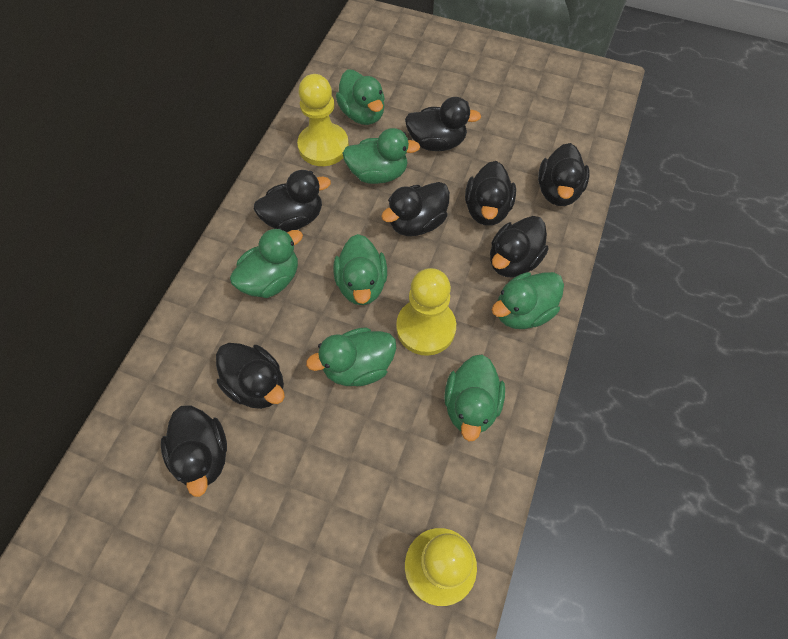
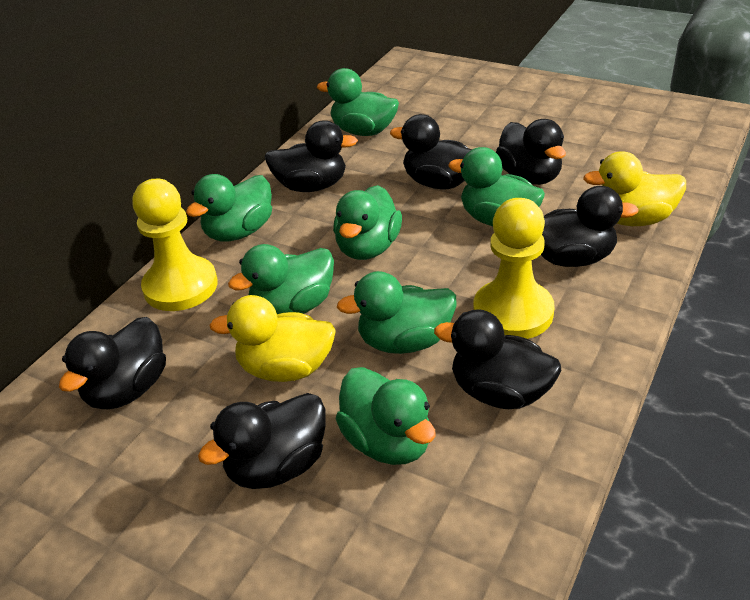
black duck: [161,406,227,497] [216,343,285,409] [253,170,331,232] [381,182,450,236] [405,97,481,151] [465,161,516,226] [490,216,548,278] [538,143,589,206] = 8 -> [59,317,166,409] [198,393,326,489] [265,120,358,192] [390,114,472,189] [434,309,561,409] [496,119,566,185] [541,186,639,267] = 7
yellow duck: none = 0 -> [209,295,336,382] [583,151,686,226] = 2
yellow pawn: [297,74,349,166] [396,268,456,356] [405,528,477,606] = 3 -> [132,179,218,311] [473,198,555,339] = 2

